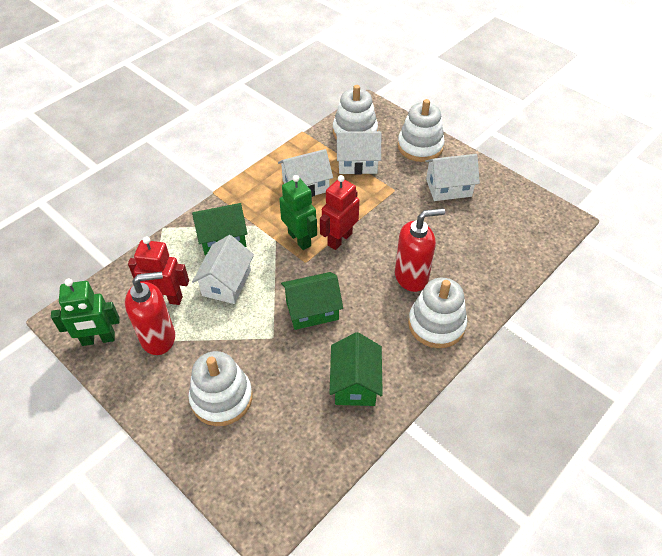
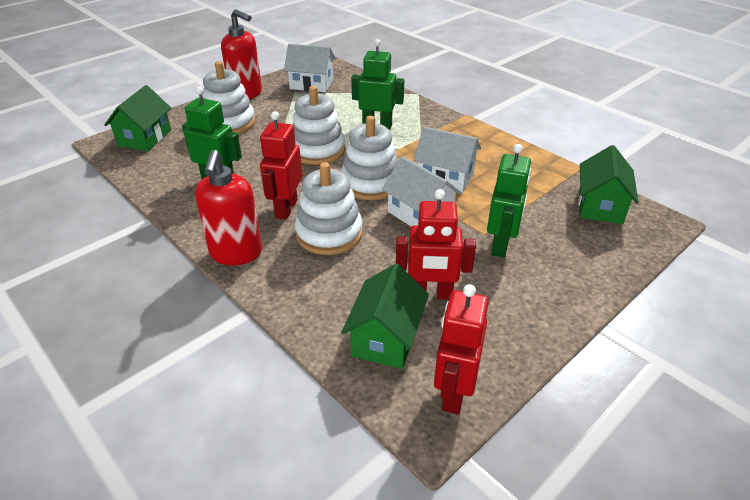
green robot: [51,278,120,346] [279,175,317,250] = 2 -> [182,87,242,179] [351,39,404,130] [487,144,531,258] = 3
red robot: [128,236,189,305] [320,175,360,250] = 2 -> [260,111,302,219] [396,189,476,300] [434,284,489,414] = 3
white house: [192,235,254,304] [278,149,333,197] [336,131,381,174] [425,154,480,201] = 4 -> [284,44,336,92] [382,156,462,226] [413,127,481,192] = 3

